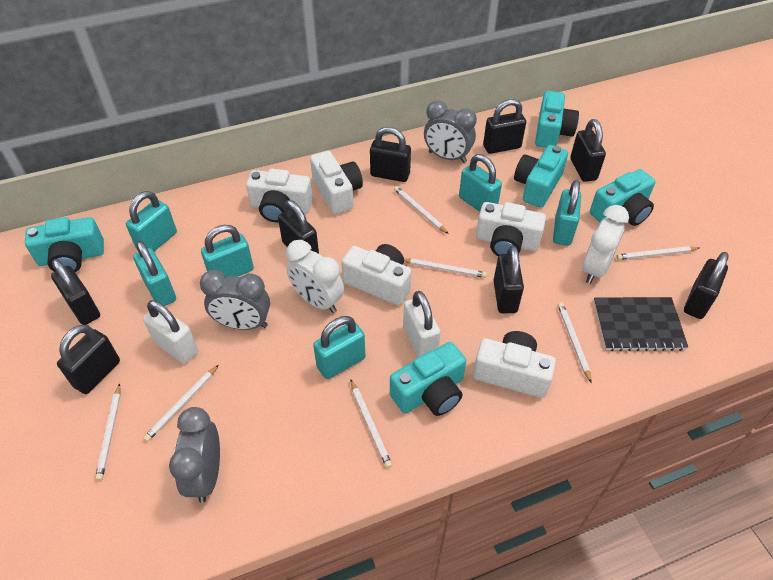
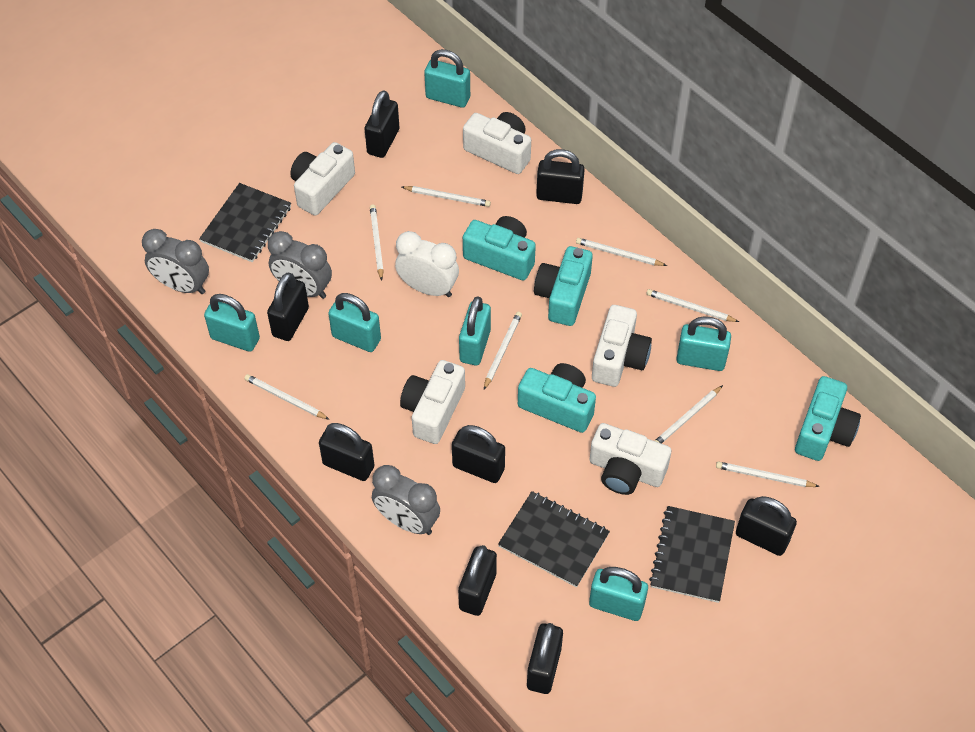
black notebook: [594,297,688,351] = 1 -> [199,183,291,262] [498,491,610,587] [649,506,735,603] = 3
turquoise camera: [25,217,104,272] [390,342,466,416] [514,145,568,208] [535,91,579,148] [590,169,655,226] = 5 -> [463,216,536,280] [518,363,596,433] [534,246,593,326] [795,376,861,461] = 4
white clock: [286,240,344,313] [582,205,629,284] = 2 -> [395,231,459,297] = 1
white padlock: [143,300,198,364] [403,291,441,357] = 2 -> none = 0
white pencil: [95,383,121,481] [143,365,219,442] [350,379,392,468] [394,186,449,234] [404,258,487,278] [558,302,592,383] [616,246,699,260] = 7 -> [244,374,330,420] [370,205,384,281] [402,186,491,207] [484,312,522,390] [576,238,667,266] [646,289,739,322] [655,385,723,444] [716,461,820,487] = 8

